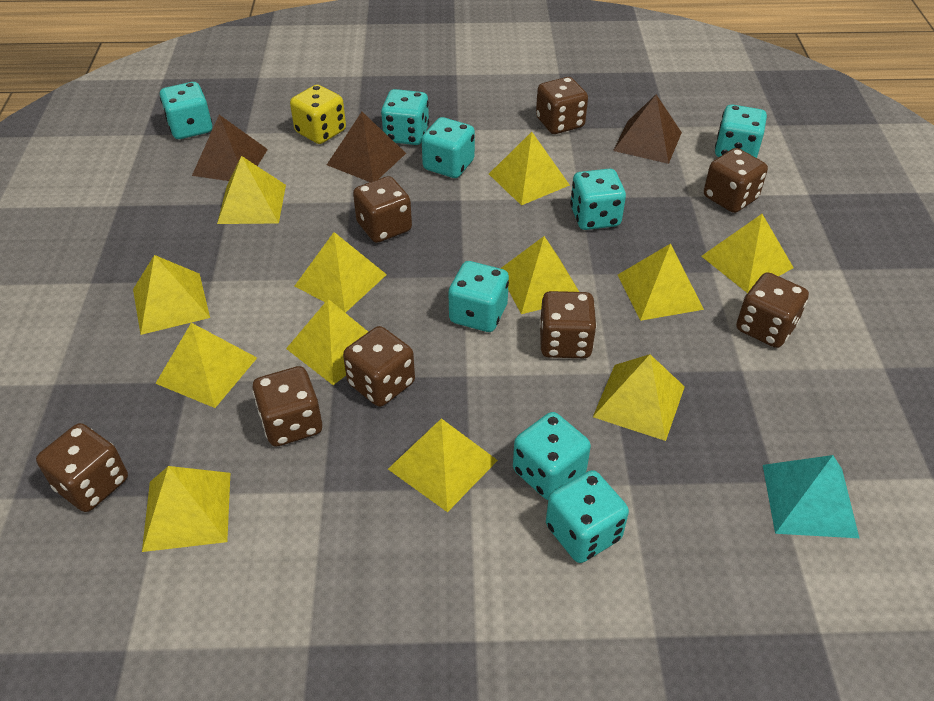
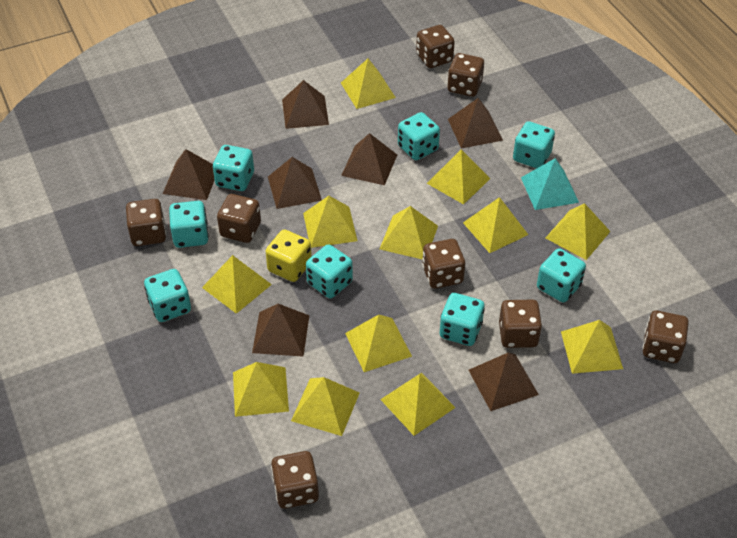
brown pyramid: [192,115,268,181] [327,112,406,182] [613,94,682,164] = 3 -> [163,149,215,200] [252,304,309,357] [268,157,322,209] [282,80,329,129] [341,133,397,185] [448,98,503,148] [469,352,539,411] = 7

